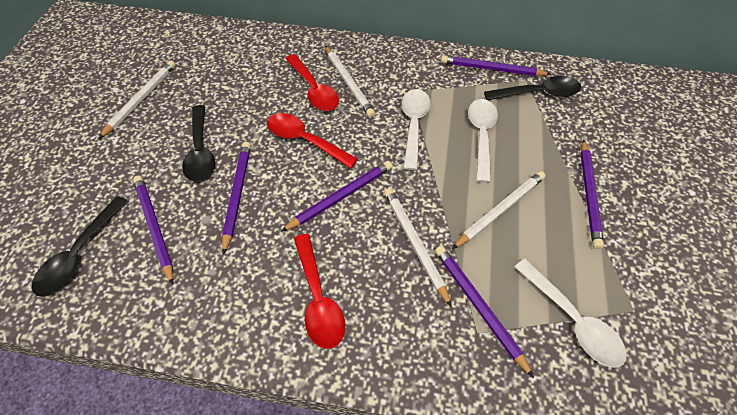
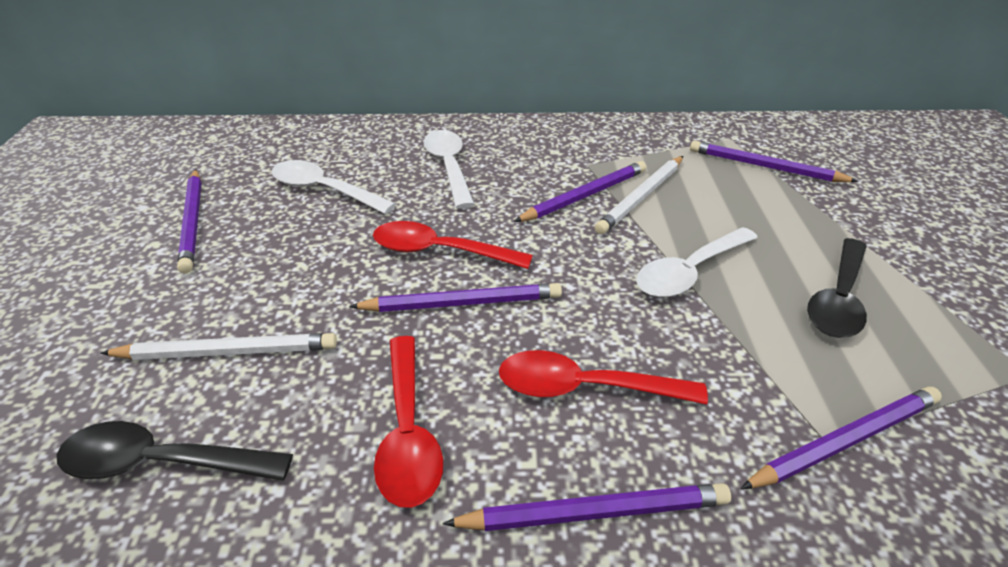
black spoon: [32,196,128,297] [182,105,215,182] [484,76,581,100] = 3 -> [56,421,293,481] [807,238,867,338] = 2
white pencil: [98,60,176,139] [325,46,375,118] [384,188,452,307] [452,171,546,249] = 4 -> [100,333,337,360] [595,156,683,234] = 2

